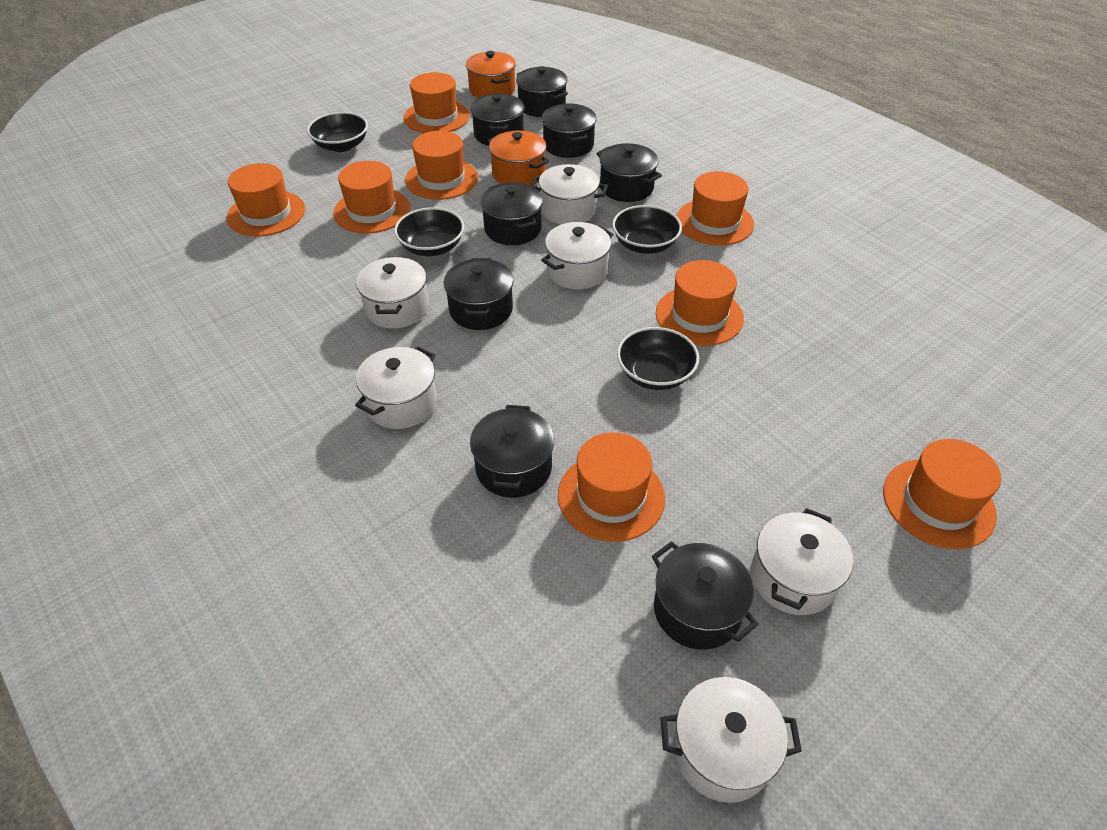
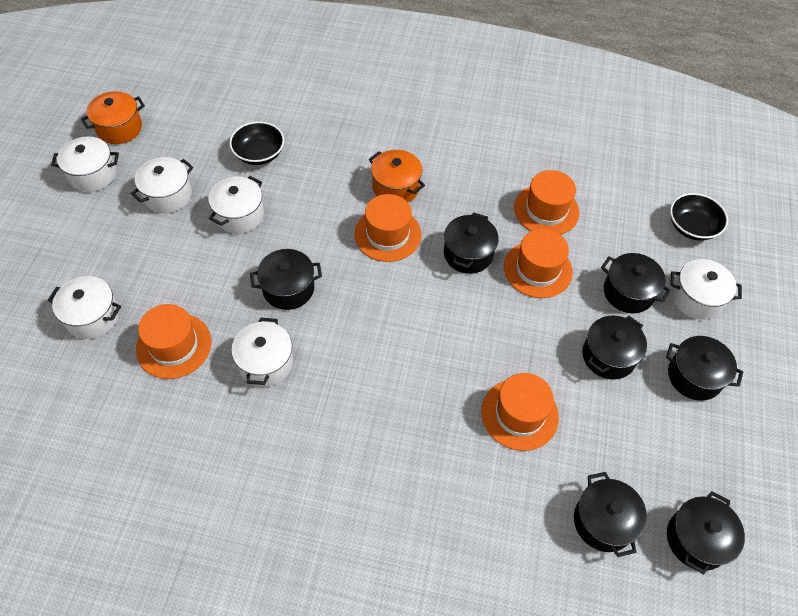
black bowl: [307,112,368,152] [394,207,464,256] [612,205,682,254] [617,327,699,390] = 4 -> [229,121,284,165] [670,193,728,241] = 2
black pot: [444,258,514,330] [470,94,524,146] [470,405,554,498] [480,182,543,245] [516,66,568,117] [542,104,597,158] [596,143,662,202] [652,541,759,650] = 8 -> [250,249,322,310] [444,212,499,274] [574,472,647,557] [582,316,647,379] [601,253,671,313] [666,336,743,401] [667,491,745,574] = 7
orange hat: [227,163,305,237] [333,161,410,234] [403,72,470,133] [405,131,478,200] [558,432,665,542] [656,260,744,346] [677,171,754,246] [883,439,1001,549] = 8 -> [136,304,211,379] [354,194,421,262] [481,373,559,451] [504,229,573,298] [514,170,579,235] = 5

